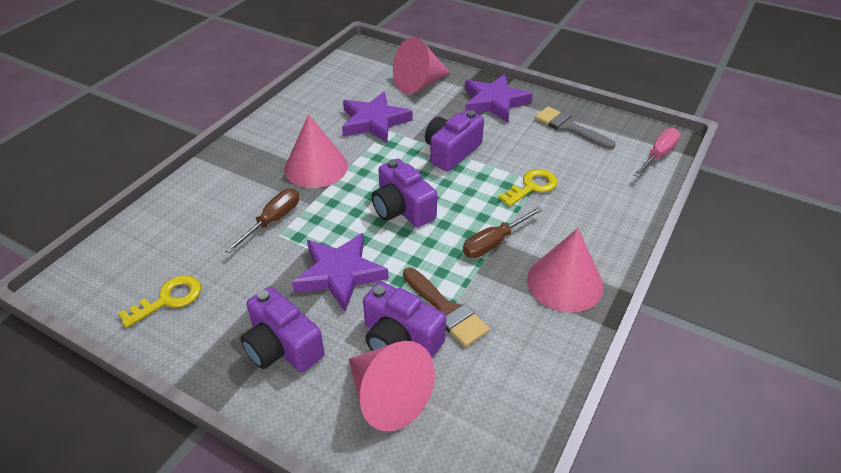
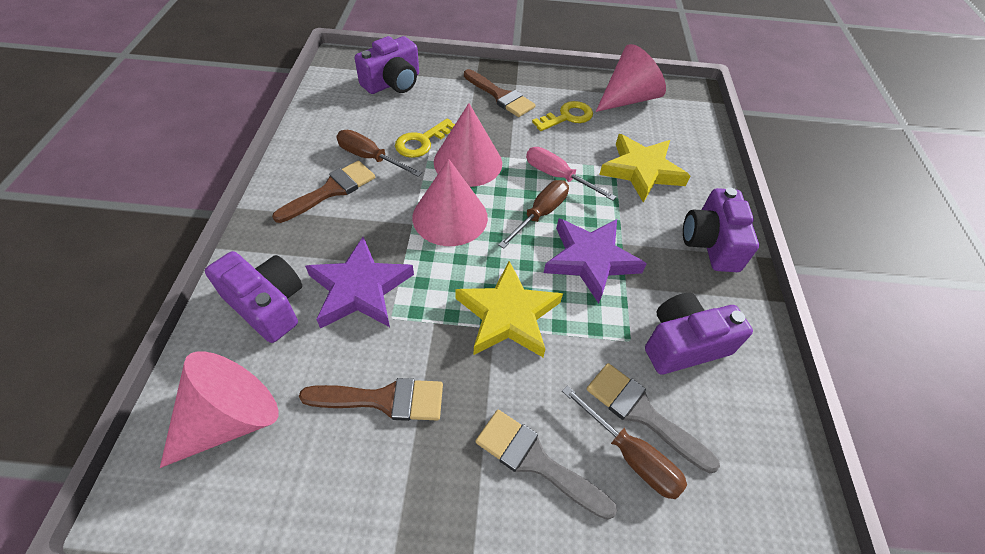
brown brush: [403,268,490,347] = 1 -> [272,161,375,223] [299,378,443,421] [464,69,536,117] = 3
brown screwdriver: [225,189,299,253] [463,207,543,258] = 2 -> [336,130,422,177] [498,180,569,249] [562,385,687,499] = 3
grey brush: [535,107,616,149] = 1 -> [475,410,617,520] [587,363,720,473] = 2
purple star: [292,233,389,312] [342,92,413,143] [465,74,533,123] = 3 -> [305,237,414,329] [544,219,647,304] = 2
yellow star: none = 0 -> [455,261,563,357] [599,134,690,203] = 2

